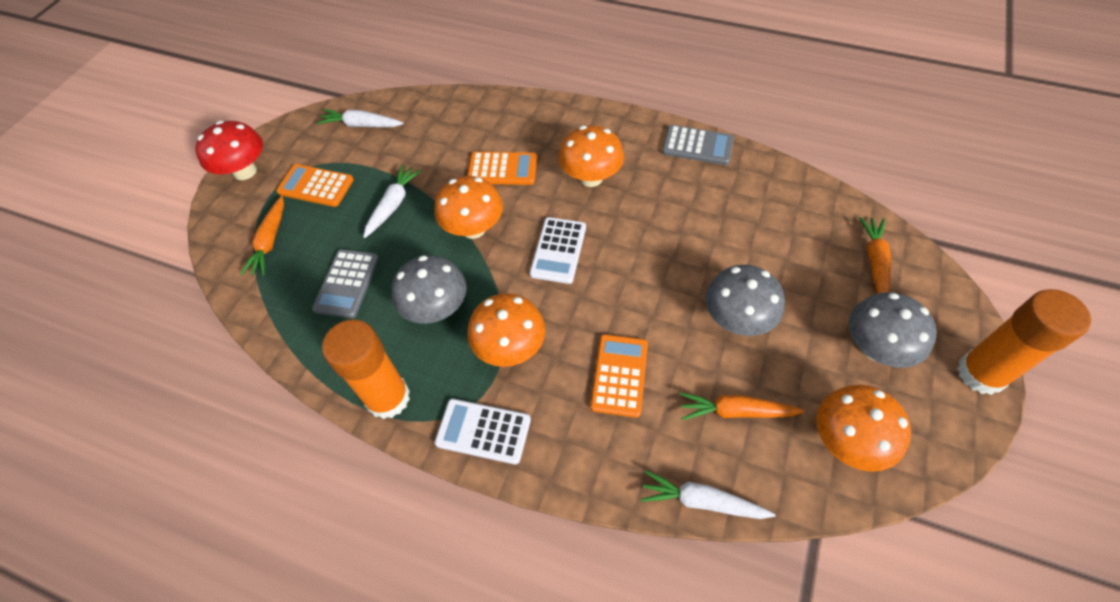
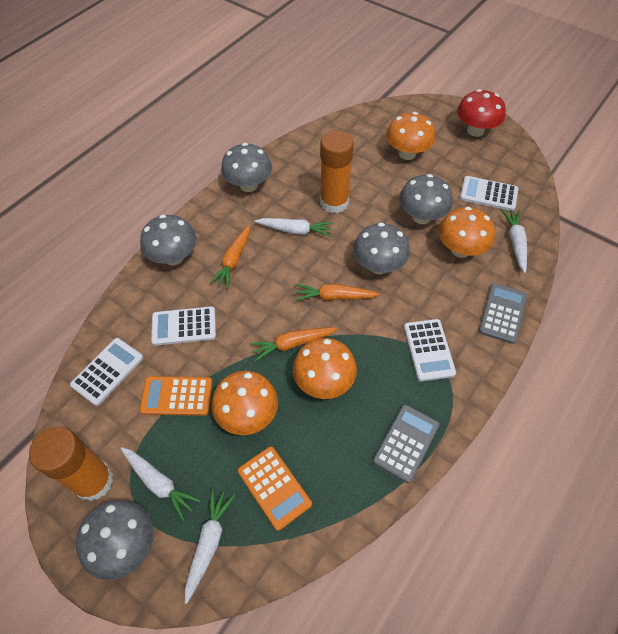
grey mushroom: [391,255,467,323] [705,265,785,336] [849,292,937,368] = 3 -> [76,500,154,580] [140,215,196,265] [221,143,272,192] [353,223,410,274] [399,174,453,224] = 5
orange calculator: [276,164,354,207] [467,152,537,185] [590,334,648,418] = 3 -> [140,376,213,416] [238,446,312,531] = 2
white calculator: [434,399,531,464] [530,217,586,284] = 2 -> [70,338,143,406] [151,306,216,346] [404,319,456,381] [460,176,518,211] = 4
white carrot: [317,109,404,127] [363,165,422,238] [641,471,776,519] = 3 -> [120,447,201,521] [185,488,235,604] [255,218,333,237] [501,210,527,273] = 4

